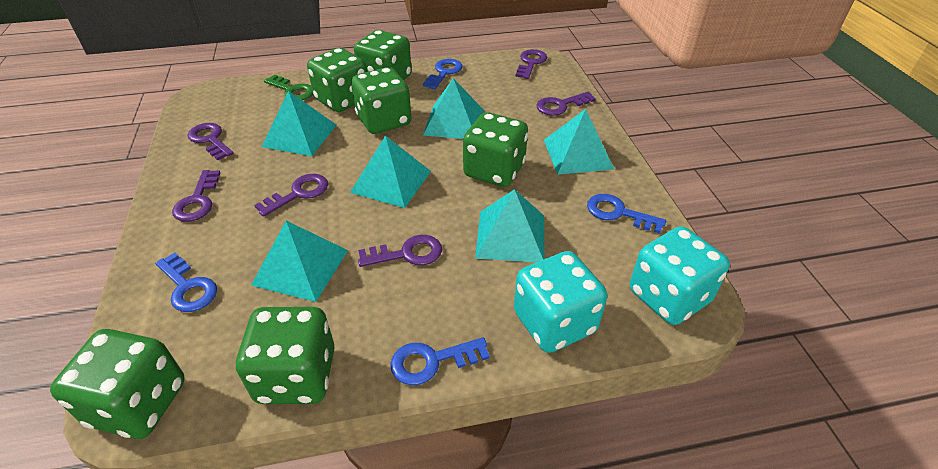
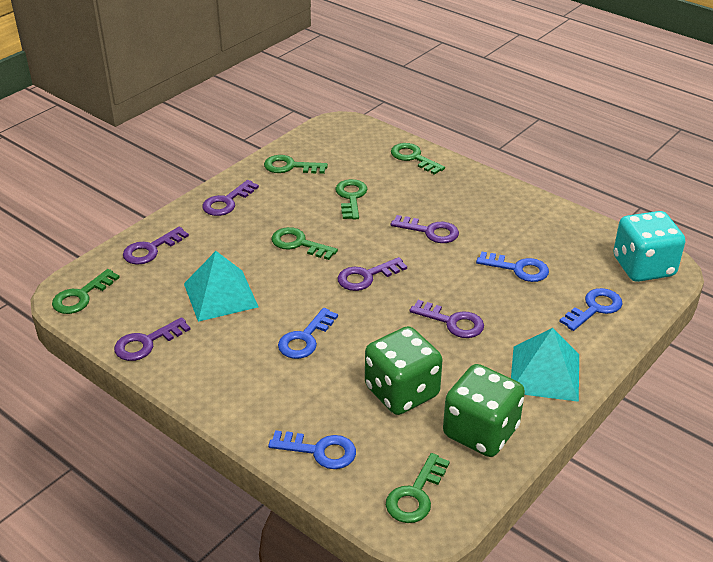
green dice: [50,329,185,439] [236,307,335,404] [307,48,367,112] [351,67,411,134] [354,30,412,80] [463,112,528,187] = 6 -> [365,326,443,415] [443,364,525,457] = 2
green key: [264,75,313,100] = 1 -> [52,269,120,314] [264,155,328,174] [271,227,338,260] [335,179,367,220] [386,453,450,523] [391,143,445,175] = 6
turquoise dice: [514,251,607,353] [630,226,730,325] = 2 -> [613,211,685,282] = 1
turquoise pyramid: [251,221,348,302] [262,91,336,156] [350,136,431,208] [423,78,484,139] [475,189,545,262] [544,109,614,175] = 6 -> [184,251,258,322] [511,328,579,402] = 2

